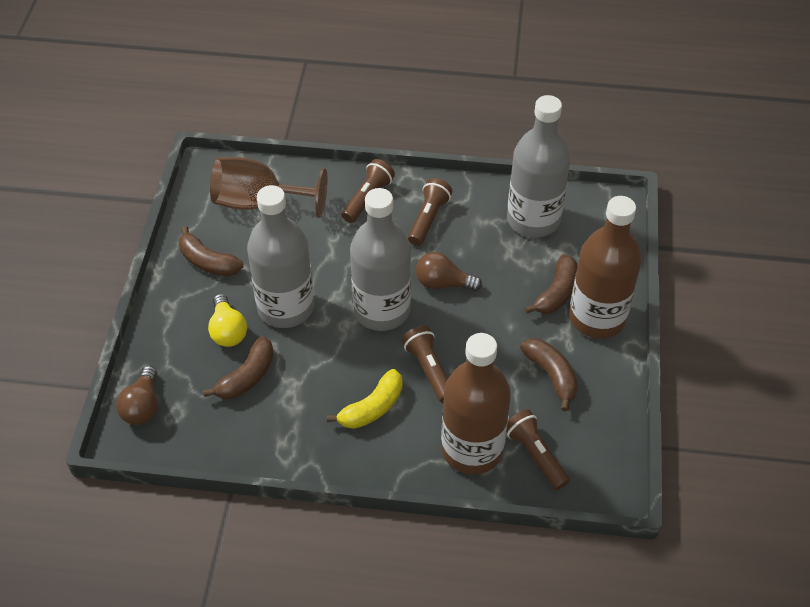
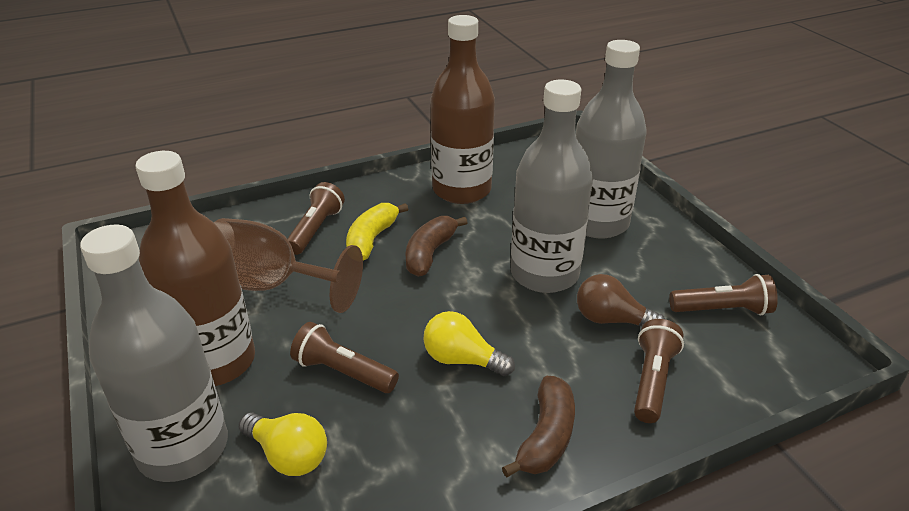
brown banana: [179,226,243,276] [203,336,274,399] [520,338,578,411] [524,255,578,314] = 4 -> [406,216,468,277] [502,376,575,478] = 2
brown light bulb: [116,366,158,425] [416,252,482,291] = 2 -> [577,274,665,326] = 1
yellow light bulb: [208,294,247,347] = 1 -> [239,412,327,476] [423,311,515,376] = 2

